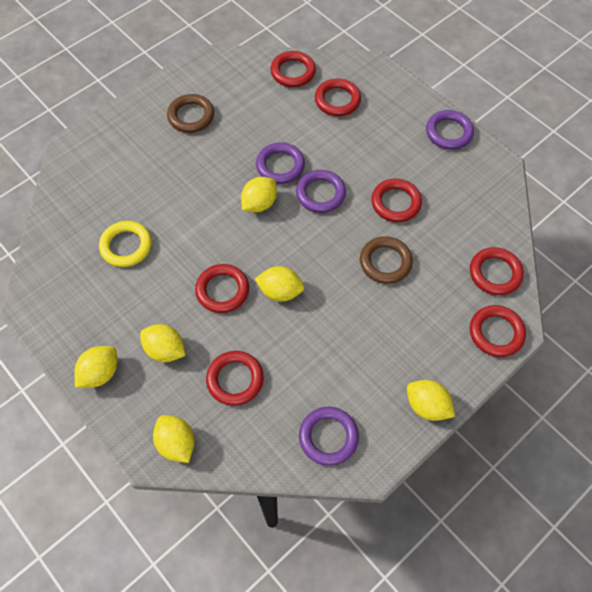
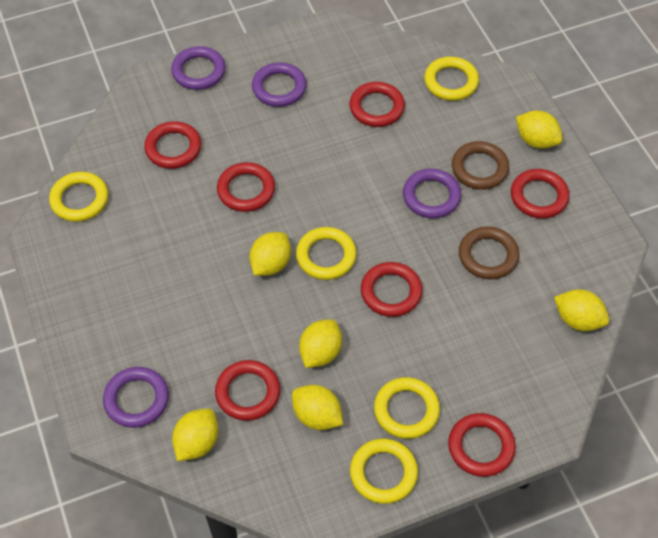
yellow ring: [99,221,151,267] = 1 -> [49,172,108,222] [296,227,357,280] [350,439,418,504] [374,377,440,439] [424,57,479,101] = 5

